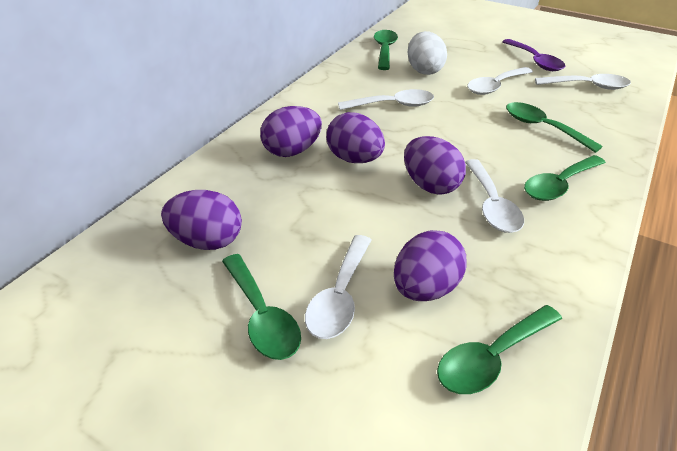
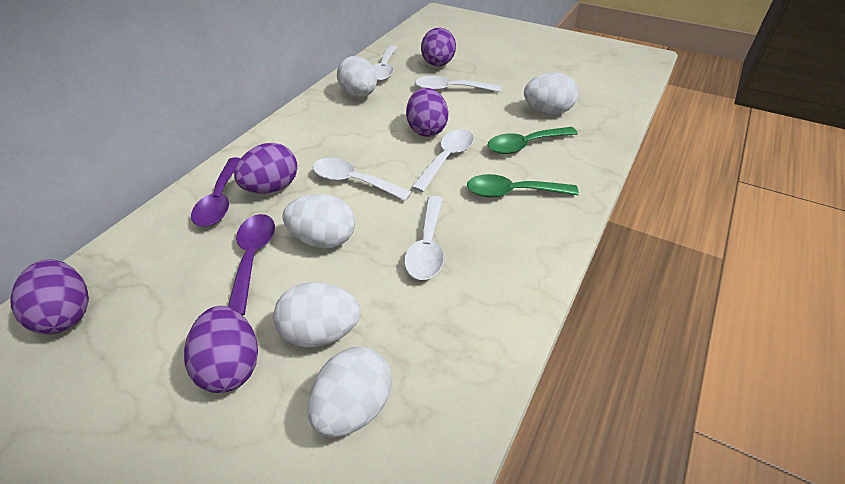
green spoon: [222,254,301,360] [374,30,398,70] [437,305,562,394] [506,102,603,153] [524,155,606,201] = 5 -> [467,174,579,198] [488,127,578,154] = 2
purple spoon: [502,39,565,71] = 1 -> [191,158,241,227] [228,214,275,315] = 2
white egg: [408,31,447,75] = 1 -> [273,282,360,347] [282,194,355,248] [307,347,392,437] [337,56,377,97] [524,72,578,115] = 5

